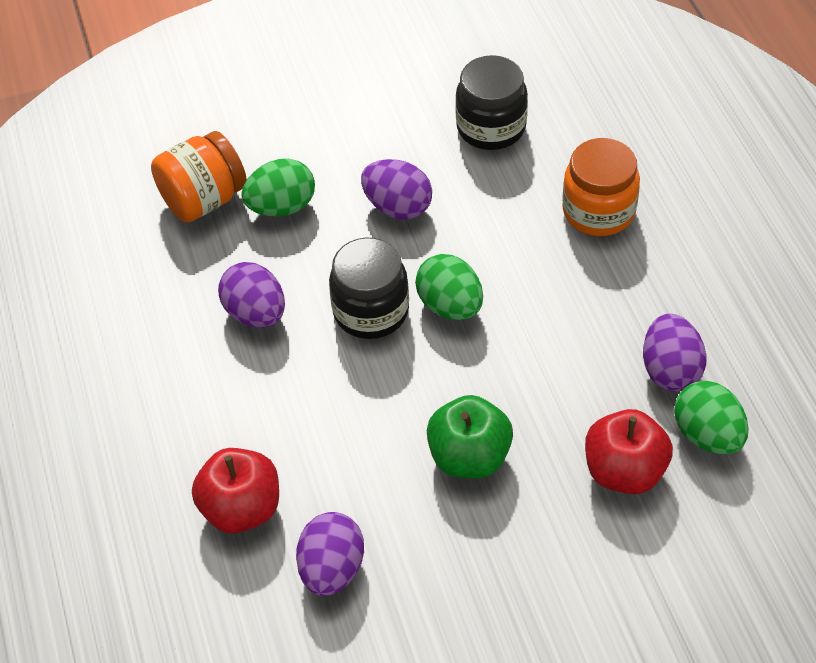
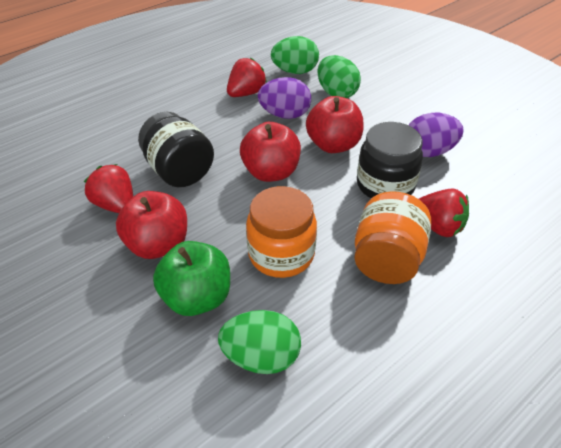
purple egg: [218,262,285,328] [296,512,364,596] [361,159,432,220] [643,314,707,391] = 4 -> [258,77,311,119] [409,113,464,157] = 2
red apple: [192,448,279,533] [585,409,673,494] = 2 -> [116,191,187,259] [240,122,301,182] [306,96,364,153] = 3
red strawberry: none = 0 -> [84,164,133,213] [227,58,267,97] [419,189,469,237] = 3

